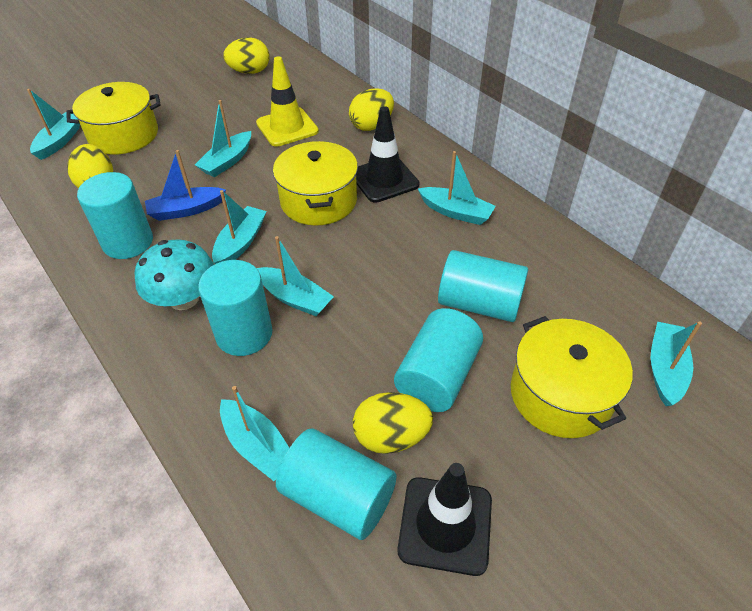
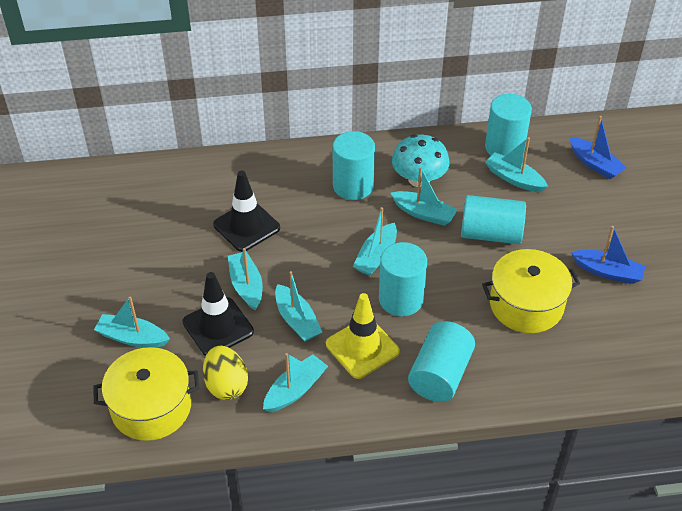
blue boat: [145,150,226,221] = 1 -> [569,116,627,179] [571,226,646,284] = 2
yellow egg: [67,144,113,188] [223,37,269,74] [349,88,394,131] [353,392,433,454] = 4 -> [203,346,248,400] = 1
yellow pot: [66,82,161,155] [273,141,358,226] [511,316,633,438] = 3 -> [93,347,200,441] [482,249,580,333] = 2

